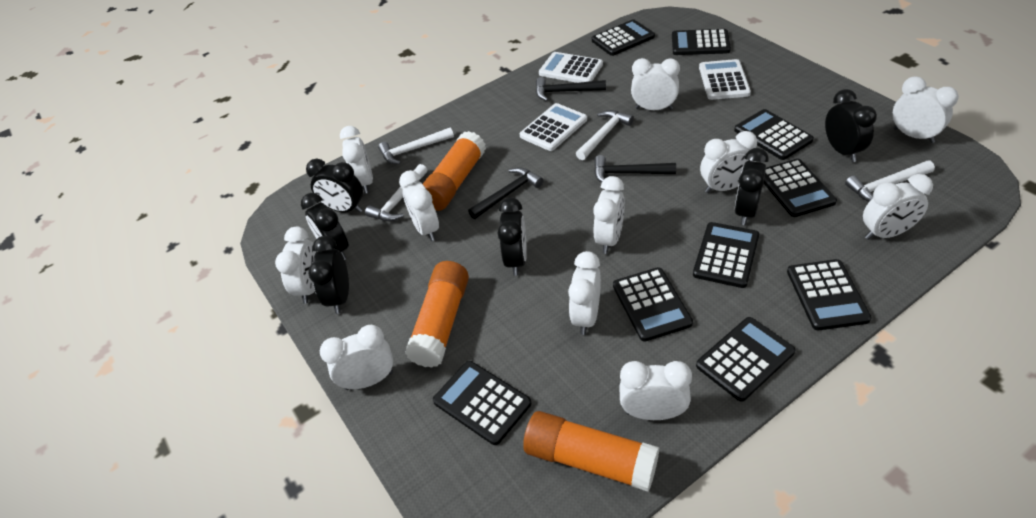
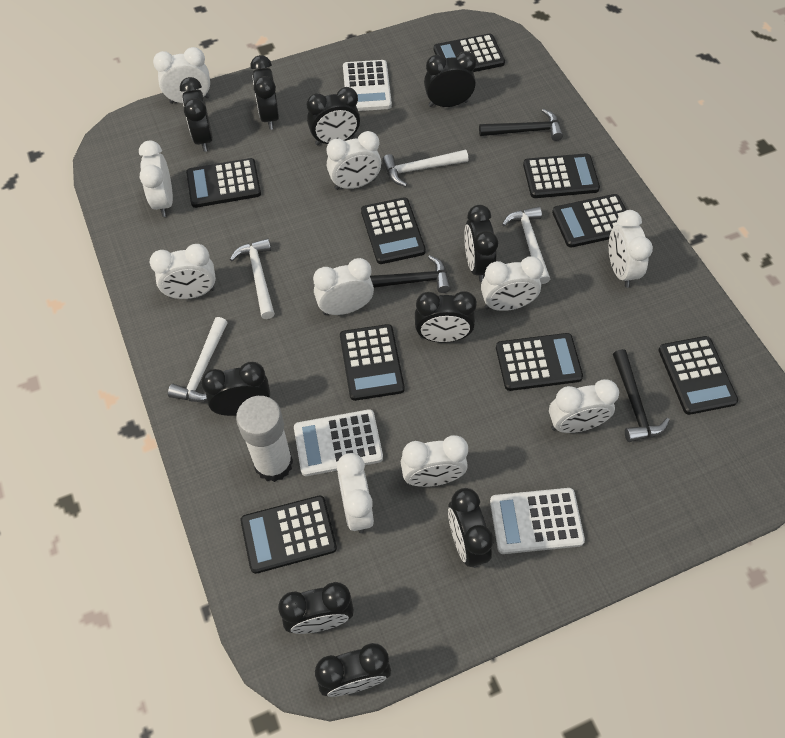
black clock: [301,193,349,260] [306,159,363,212] [308,236,349,314] [498,198,527,276] [734,148,769,225] [825,89,877,162] = 6 -> [180,77,213,152] [201,362,270,416] [250,55,279,130] [278,582,354,634] [306,87,360,145] [315,643,391,697] [415,291,477,343] [424,51,476,107] [448,488,493,568] [464,205,498,282] = 10
orange glue stick: [405,261,469,368] [423,131,486,211] [523,411,659,492] = 3 -> none = 0
white clock: [275,227,318,304] [320,325,393,390] [340,126,373,194] [399,170,439,241] [568,251,601,335] [593,176,625,254] [619,361,692,420] [631,58,680,110] [700,131,757,193] [863,174,933,240] [893,77,959,143] = 11 -> [139,140,173,217] [150,244,216,299] [153,47,210,104] [313,258,374,315] [327,131,381,190] [337,453,374,533] [401,435,468,487] [481,256,544,311] [549,379,619,433] [609,210,653,288] = 10
white glue stick: none = 0 -> [236,396,293,482] = 1

